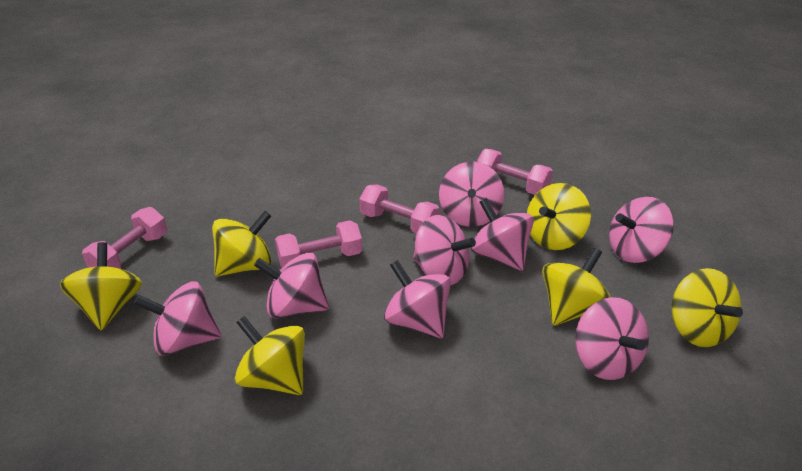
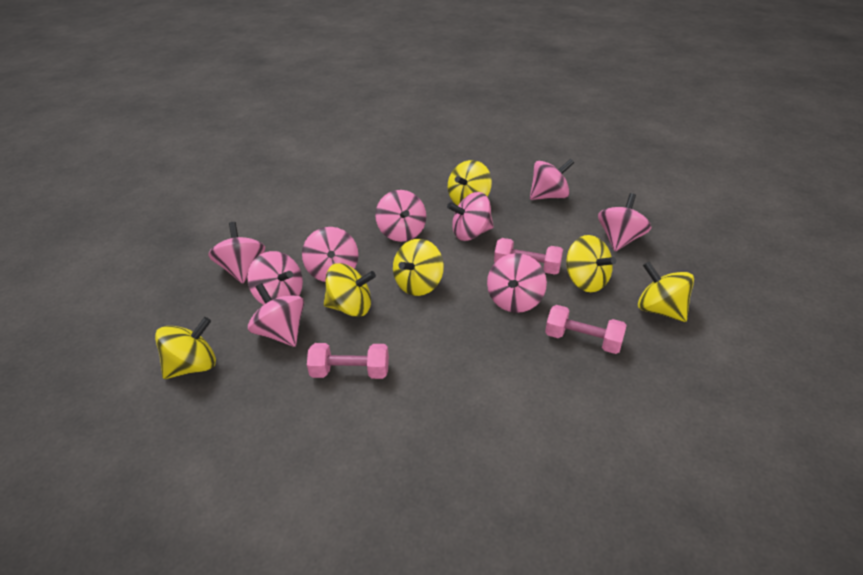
pink dumbbell: [82,207,167,268] [275,220,362,268] [360,184,439,233] [477,149,553,195] = 4 -> [307,343,389,379] [494,238,563,275] [545,305,627,354] = 3
pink spinning top: [134,281,221,356] [254,253,329,318] [384,260,451,338] [413,215,476,285] [439,162,504,227] [471,198,534,271] [575,297,649,380] [609,197,674,263] = 8 -> [208,222,265,284] [247,251,303,305] [248,283,304,347] [302,227,358,282] [375,190,426,242] [447,192,494,241] [487,253,547,313] [530,159,574,200] [598,193,651,251] = 9

